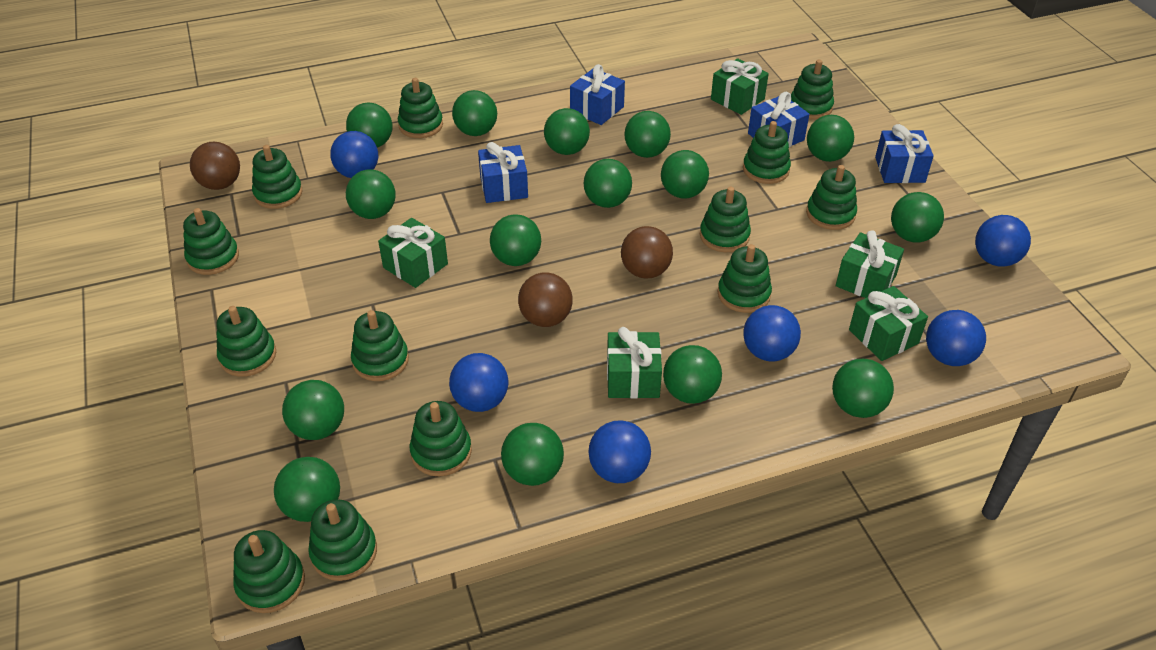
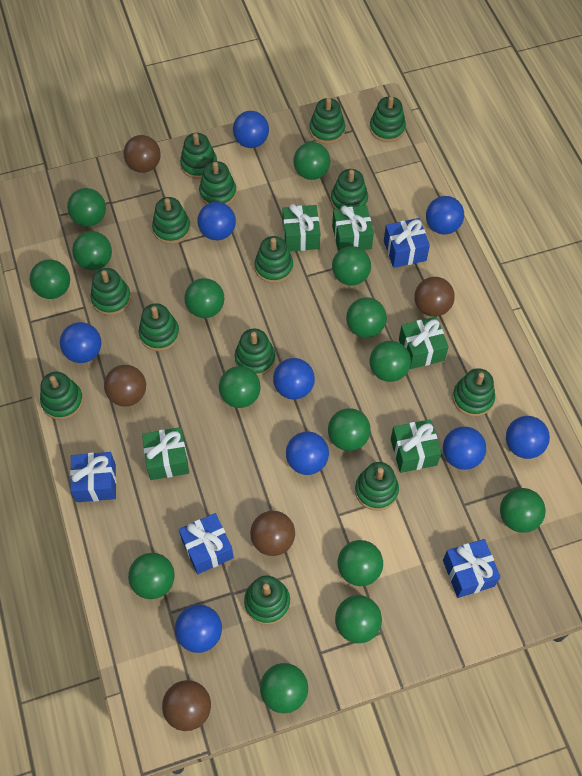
blue ball: [330,131,378,178] [449,353,508,412] [589,420,651,483] [743,305,801,362] [926,310,986,366] [975,215,1031,267] = 6 -> [60,322,101,363] [175,605,222,653] [197,202,236,241] [233,111,269,148] [273,358,315,400] [286,431,329,475] [426,196,464,235] [443,426,486,470] [506,416,550,459] = 9
brown ball: [190,142,240,190] [518,272,573,327] [621,226,673,279] = 3 -> [104,365,146,407] [123,135,161,173] [162,680,211,731] [250,511,295,556] [414,277,455,317] = 5
green stacking toy: [183,208,239,275] [217,306,276,377] [233,530,305,613] [252,145,302,209] [308,499,377,581] [351,310,409,381] [398,78,443,138] [410,401,472,476] [700,187,751,252] [718,244,772,313] [743,121,791,184] [791,60,834,119] [806,165,857,230] = 13 -> [40,372,83,420] [91,268,131,316] [139,303,180,351] [152,197,191,244] [180,133,217,179] [199,161,237,205] [235,328,275,376] [244,576,290,625] [254,236,293,283] [309,98,345,144] [331,169,368,209] [355,462,399,511] [370,96,406,142] [452,368,495,417] = 14

